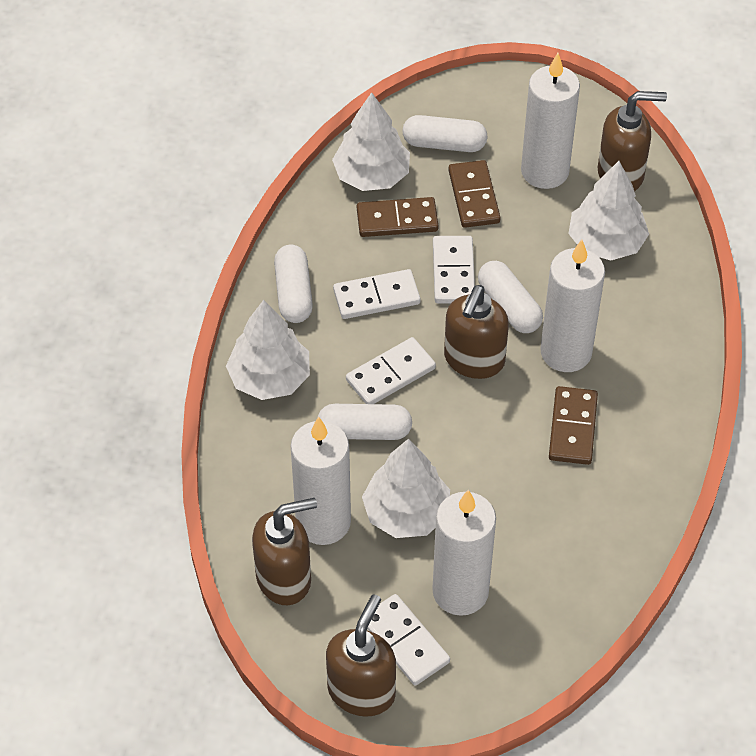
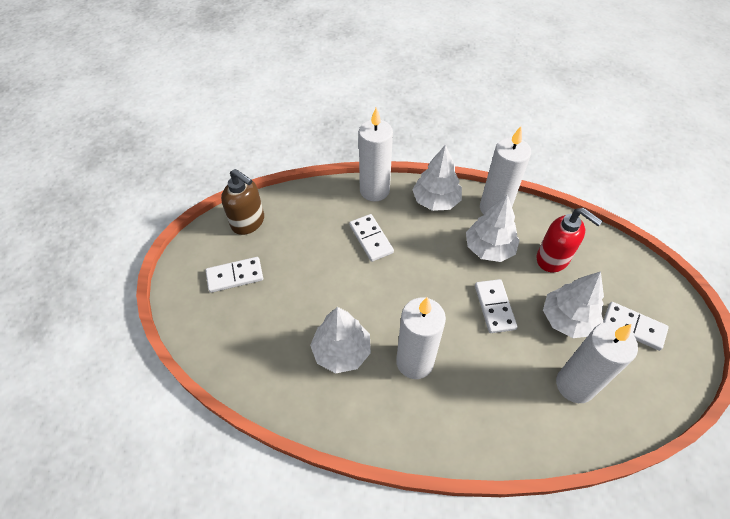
brown domino: [357,197,438,237] [448,160,501,228] [549,386,598,465] = 3 -> none = 0
brown soap dispenser: [252,498,317,605] [326,594,396,717] [444,285,509,379] [598,91,667,191] = 4 -> [221,169,264,235] = 1
red soap dispenser: none = 0 -> [536,208,603,272] = 1
white capsule: [274,245,313,323] [318,404,412,440] [403,115,487,152] [478,261,543,333] = 4 -> none = 0

